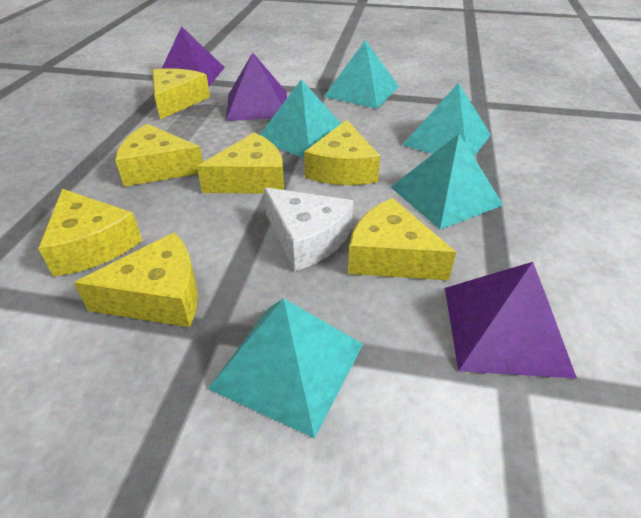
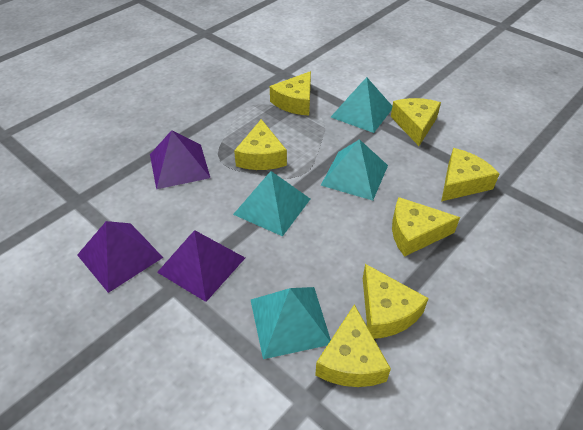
turquoise pyramid: [208,298,363,438] [260,79,341,158] [324,40,399,109] [391,134,503,230] [402,83,491,157] = 5 -> [233,171,310,236] [251,287,331,359] [320,139,388,201] [331,77,392,133] = 4
white cheese: [264,187,353,271] = 1 -> none = 0

